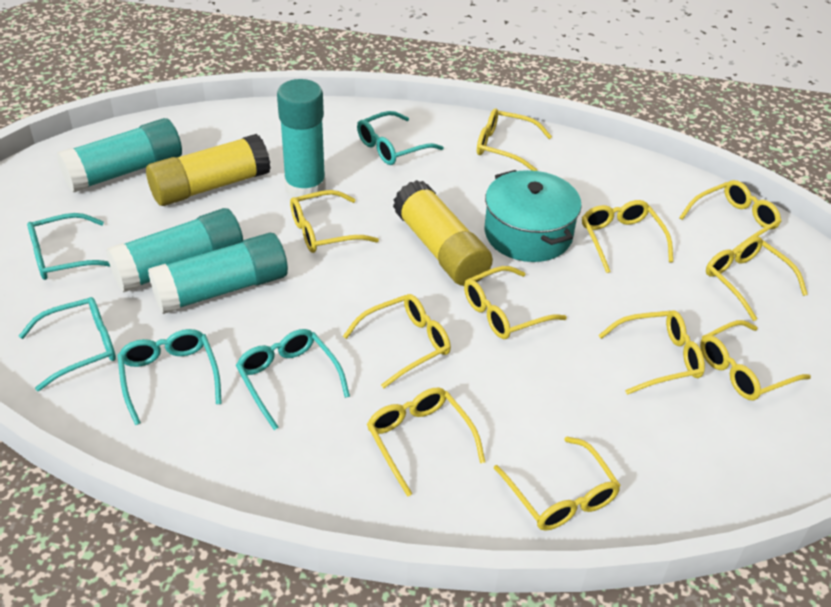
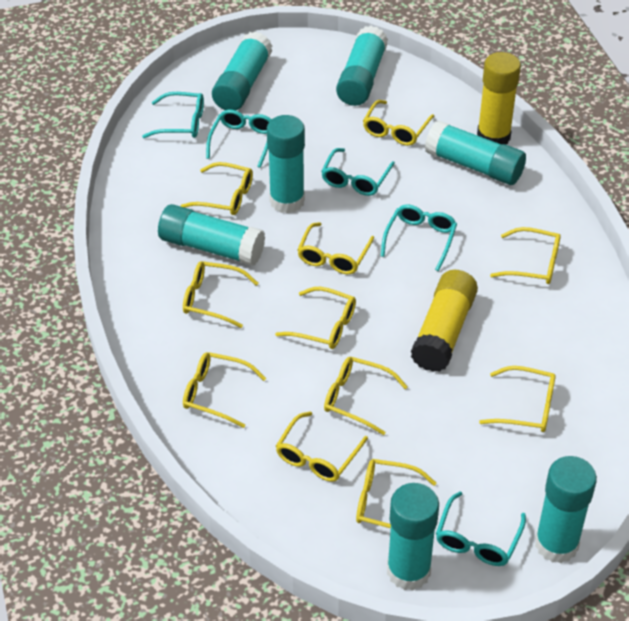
turquoise glue stick: [57,118,182,193] [106,208,243,293] [148,233,288,314] [277,79,326,201] = 4 -> [158,204,265,266] [212,32,272,110] [267,115,305,213] [336,26,388,106] [387,483,439,590] [425,120,526,185] [535,456,597,563] = 7
turquoise pot: [485,170,582,262] = 1 -> none = 0

